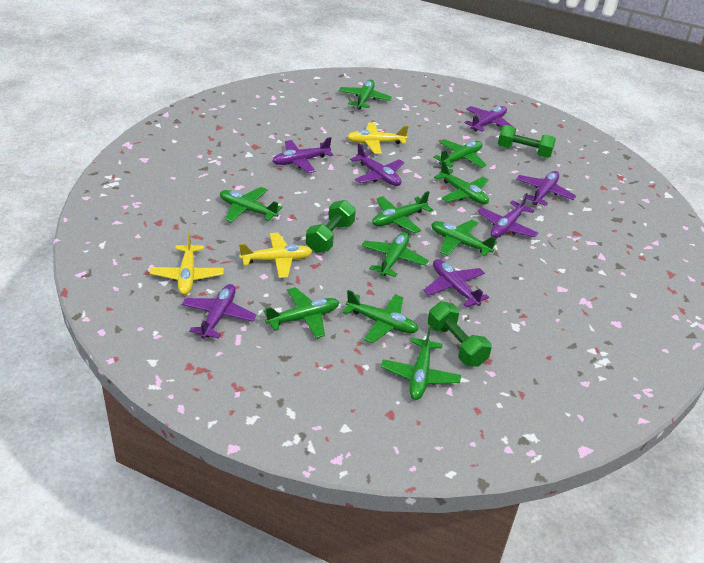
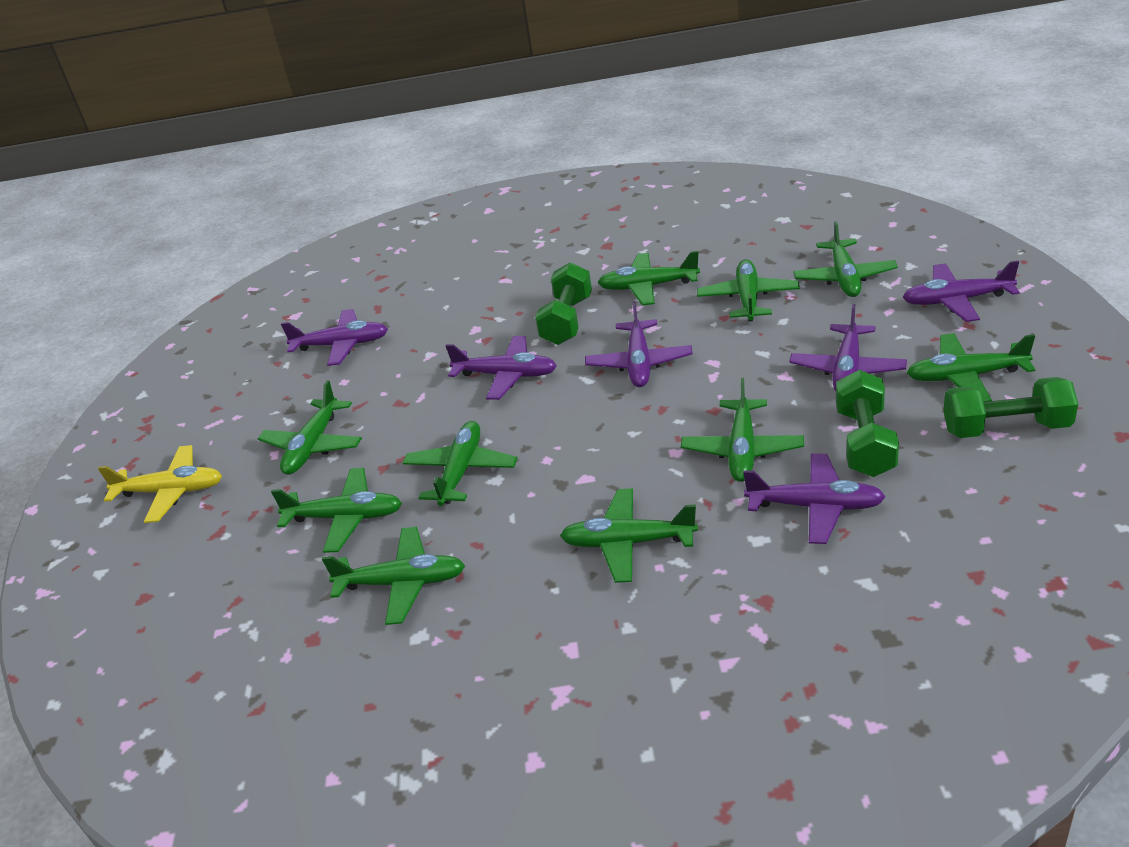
purple plane: [182,284,257,339] [272,137,333,173] [350,143,404,186] [423,259,489,307] [464,106,512,132] [477,193,538,238] [516,171,576,206] = 7 -> [281,309,388,366] [446,336,557,400] [585,301,693,387] [743,453,886,544] [789,304,907,391] [903,261,1020,322] = 6
yellow plane: [150,232,224,295] [239,233,313,278] [347,122,409,154] = 3 -> [98,445,222,523] = 1

